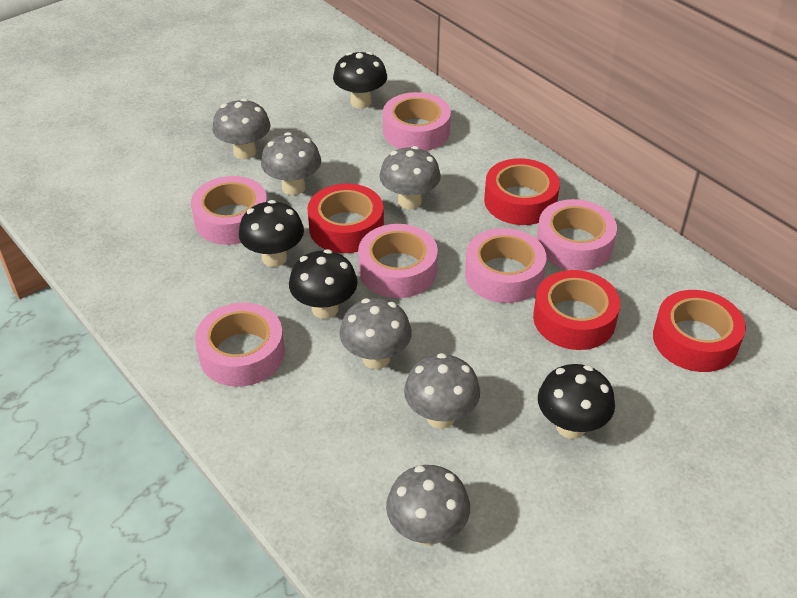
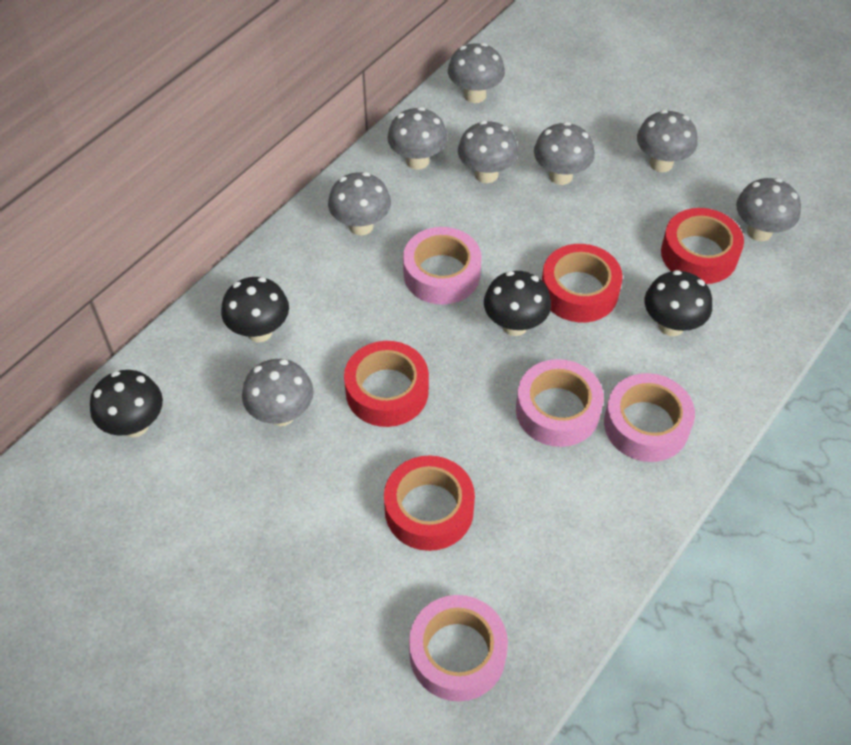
grey mushroom: [212,98,271,159] [261,132,321,195] [340,298,412,369] [379,146,441,210] [386,465,470,545] [404,353,480,429] = 6 -> [242,359,314,426] [328,172,391,236] [387,107,448,170] [448,43,505,103] [458,121,518,183] [534,122,595,185] [637,110,698,172] [736,178,801,241] = 8
pink tape: [191,176,267,245] [195,303,285,387] [358,224,438,298] [383,92,451,151] [465,228,547,303] [537,199,617,271] = 6 -> [403,227,482,305] [409,595,508,701] [516,359,604,447] [604,373,695,462] = 4

